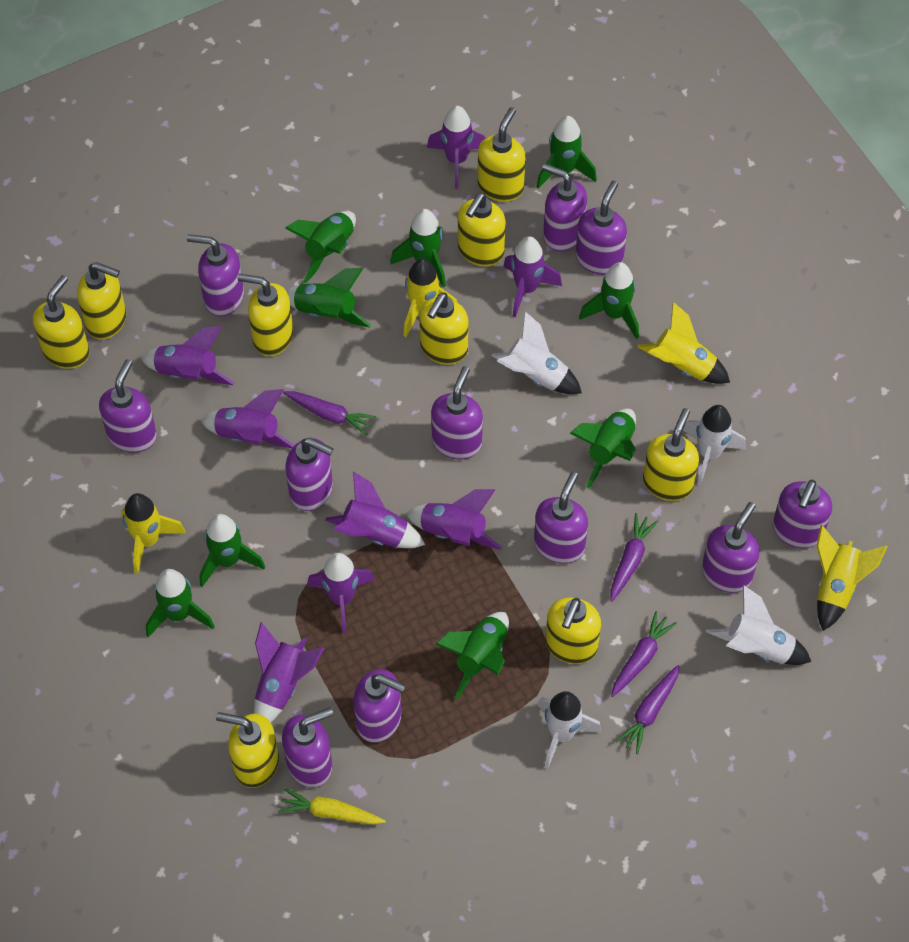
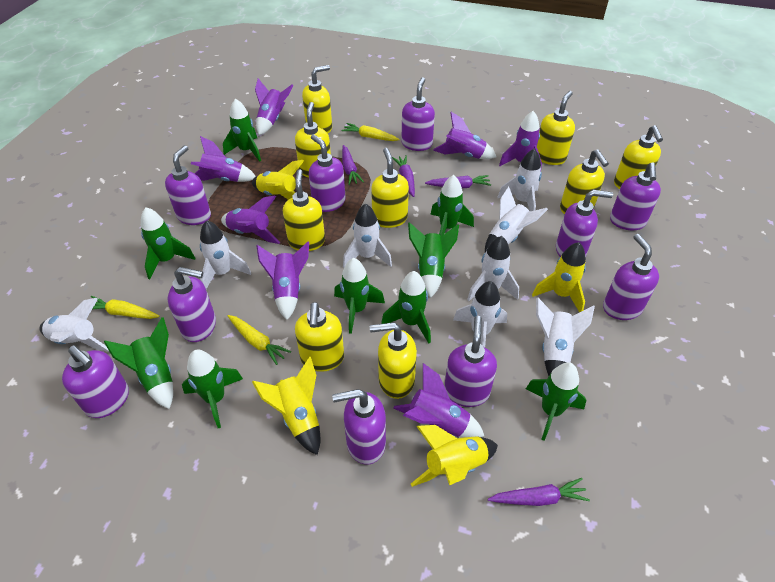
purple rocket: [141,326,235,385] [201,389,295,448] [254,622,325,723] [307,553,375,634] [325,471,425,548] [406,489,502,550] [427,106,486,189] [503,236,562,317] = 8 -> [191,136,256,182] [221,195,281,244] [255,78,294,135] [256,242,309,320] [393,363,484,438] [433,112,496,159] [499,111,542,167] = 7
purple soap dispenser: [99,359,157,453] [187,234,244,317] [282,707,333,788] [286,438,334,511] [353,669,406,743] [431,366,483,459] [534,472,588,564] [542,164,587,252] [576,181,627,275] [702,502,760,593] [773,480,832,548] = 11 -> [62,345,129,418] [165,145,211,225] [167,267,216,342] [309,134,346,212] [332,389,386,464] [401,77,435,151] [444,316,497,407] [556,190,613,257] [603,234,659,320] [610,162,661,231] = 10
white rocket: [491,311,582,394] [537,691,602,769] [683,405,746,485] [707,585,811,665] = 4 -> [39,298,109,352] [200,220,251,289] [343,203,392,267] [453,281,507,347] [467,236,519,301] [485,186,548,253] [497,149,542,211] [536,297,595,376] = 8
yellow carrot: [278,788,386,825] = 1 -> [91,296,160,319] [228,315,291,365] [341,123,400,141] = 3

